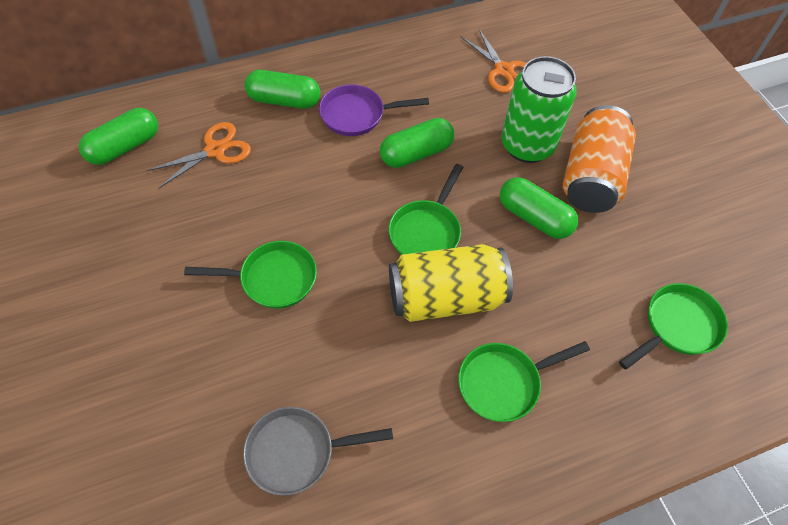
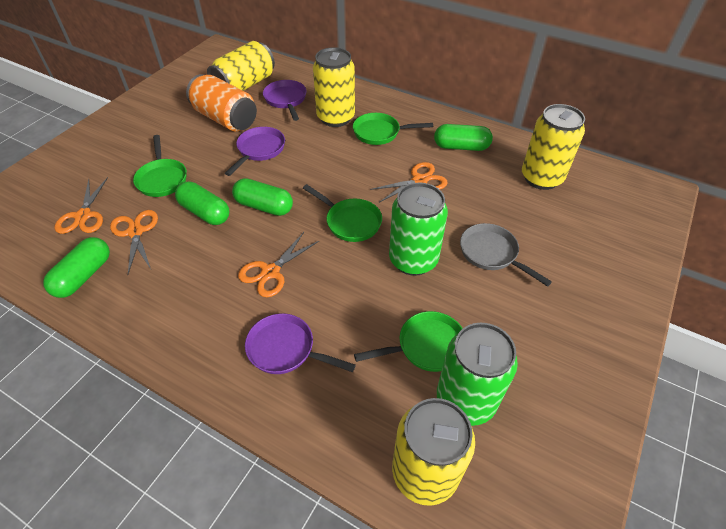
green can: [501,56,576,163] = 1 -> [389,183,448,276] [437,323,518,426] = 2
orange scissors: [147,122,251,189] [461,28,526,93] = 2 -> [54,177,108,234] [110,210,158,274] [238,232,319,297] [370,162,447,202] = 4
purple pan: [319,84,429,136] = 1 -> [225,127,285,176] [245,313,356,374] [263,80,307,121] = 3
yellow can: [389,244,513,322] = 1 -> [207,41,275,91] [313,47,355,127] [392,398,475,506] [522,104,585,190] = 4

